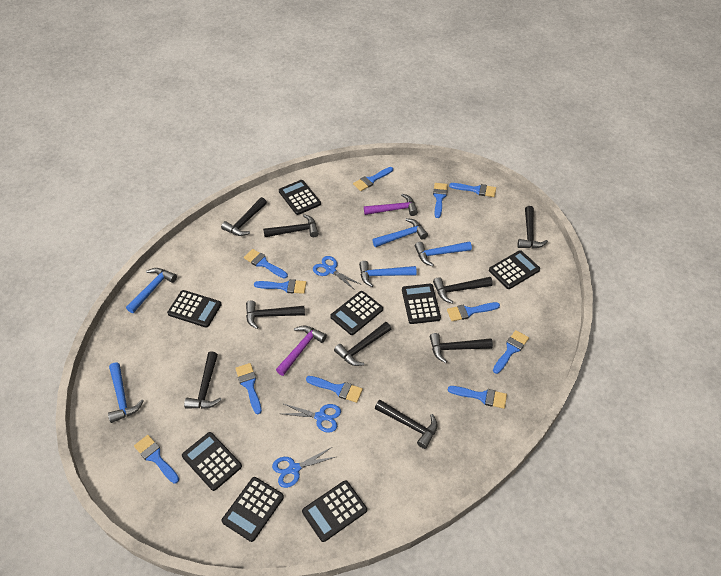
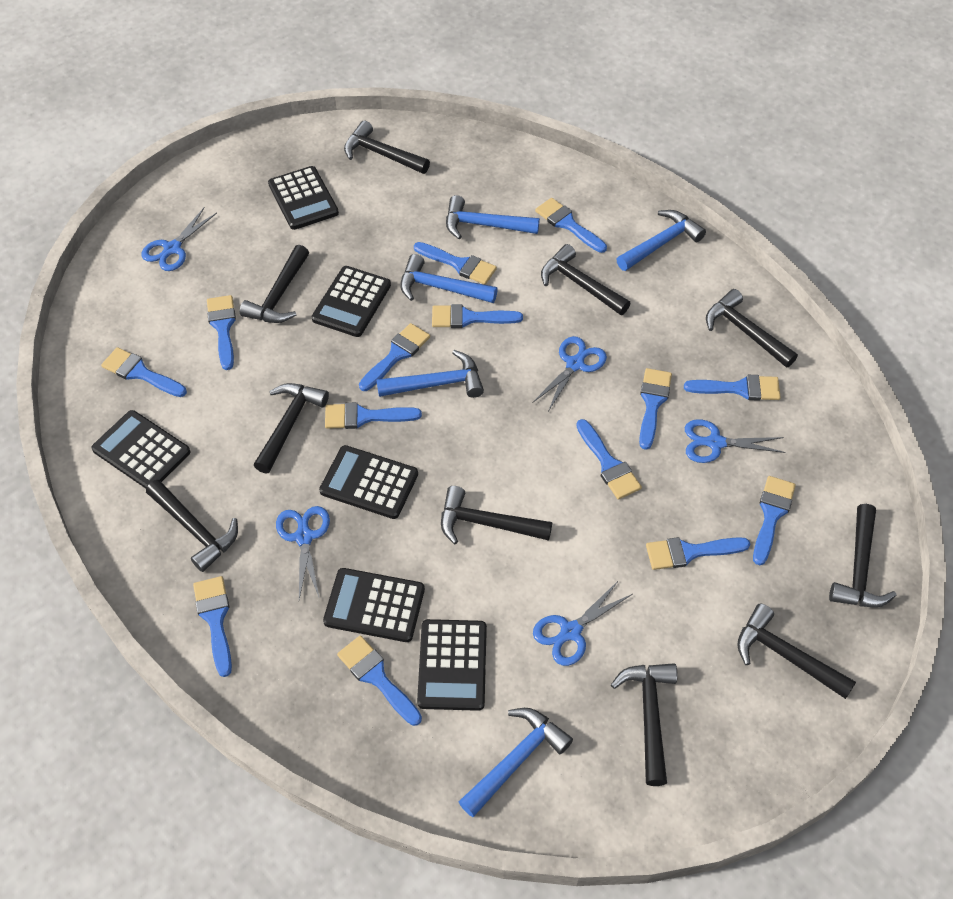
black calculator: [167,290,222,327] [182,432,242,491] [222,477,284,542] [279,180,321,215] [302,480,367,542] [330,291,383,335] [402,284,441,324] [489,250,540,289] = 8 -> [91,410,191,489] [268,166,339,230] [311,266,391,337] [319,445,418,519] [323,568,425,642] [417,619,487,711] = 6
black hammer: [184,351,222,409] [221,197,267,236] [246,300,305,329] [263,214,319,237] [334,322,391,366] [375,400,438,449] [430,333,493,363] [433,277,493,304] [517,206,548,249] = 9 -> [146,480,238,572] [240,245,309,323] [254,383,329,474] [344,120,430,174] [441,486,552,544] [541,244,631,315] [611,663,677,786] [706,289,798,368] [737,604,856,699] [829,504,897,607] = 10
blue brush: [134,435,179,484] [235,363,262,414] [244,249,288,279] [254,279,306,294] [306,376,363,403] [353,167,393,191] [433,183,448,218] [447,302,500,321] [448,386,507,409] [449,183,496,197] [493,330,529,374] = 11 -> [101,347,187,397] [193,576,232,677] [207,295,236,370] [325,402,422,429] [337,635,422,726] [359,323,430,391] [414,242,497,285] [432,304,523,328] [535,198,607,253] [576,419,642,500] [639,368,672,450] [646,537,750,570] [684,375,781,400] [753,476,796,565] = 14
blue scissors: [272,447,335,488] [282,403,341,433] [313,256,362,290] = 3 -> [141,208,217,271] [276,506,330,599] [533,336,607,412] [533,580,632,666] [685,419,786,463] = 5
purple hammer: [276,325,327,376] [364,194,418,216] = 2 -> none = 0

